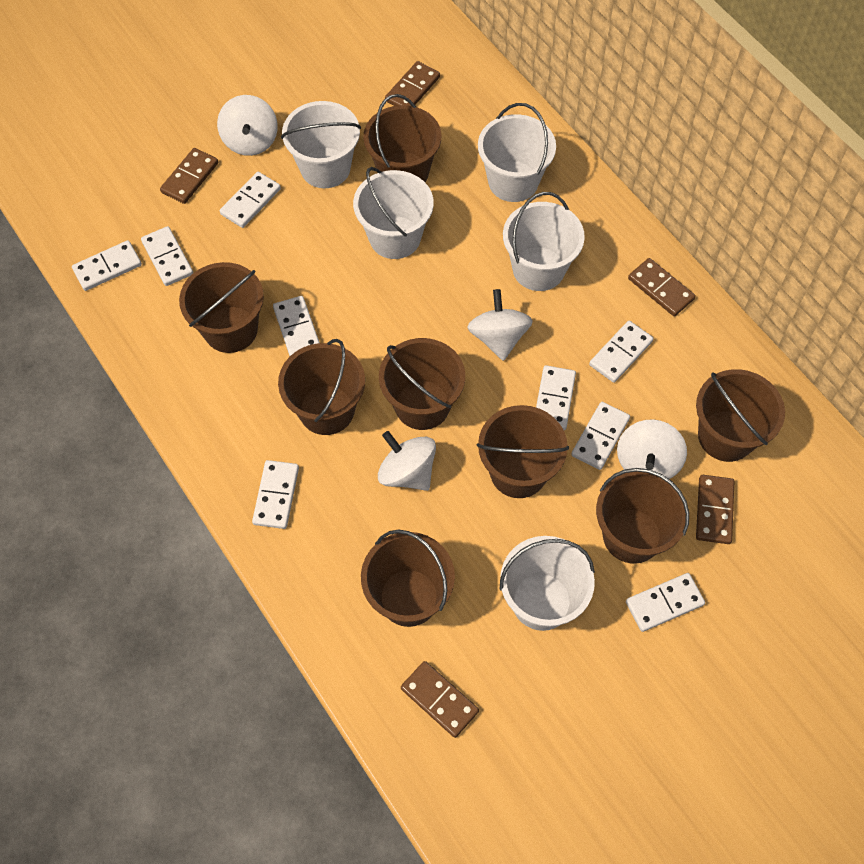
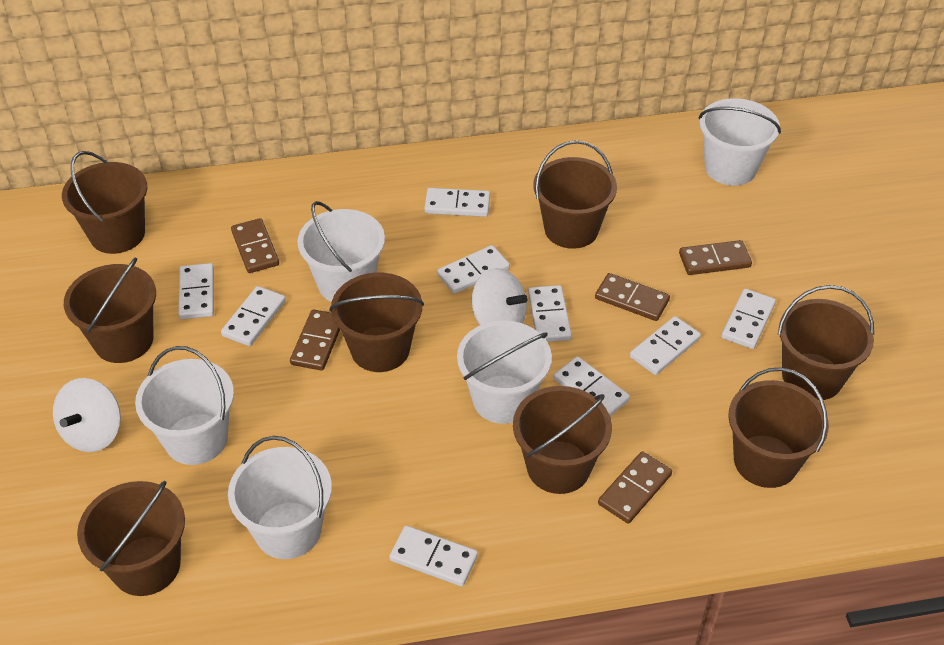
white spinning top: [217,95,278,156] [378,431,436,491] [468,289,533,361] [617,419,687,479] = 4 -> [53,378,121,452] [472,268,528,325] = 2

